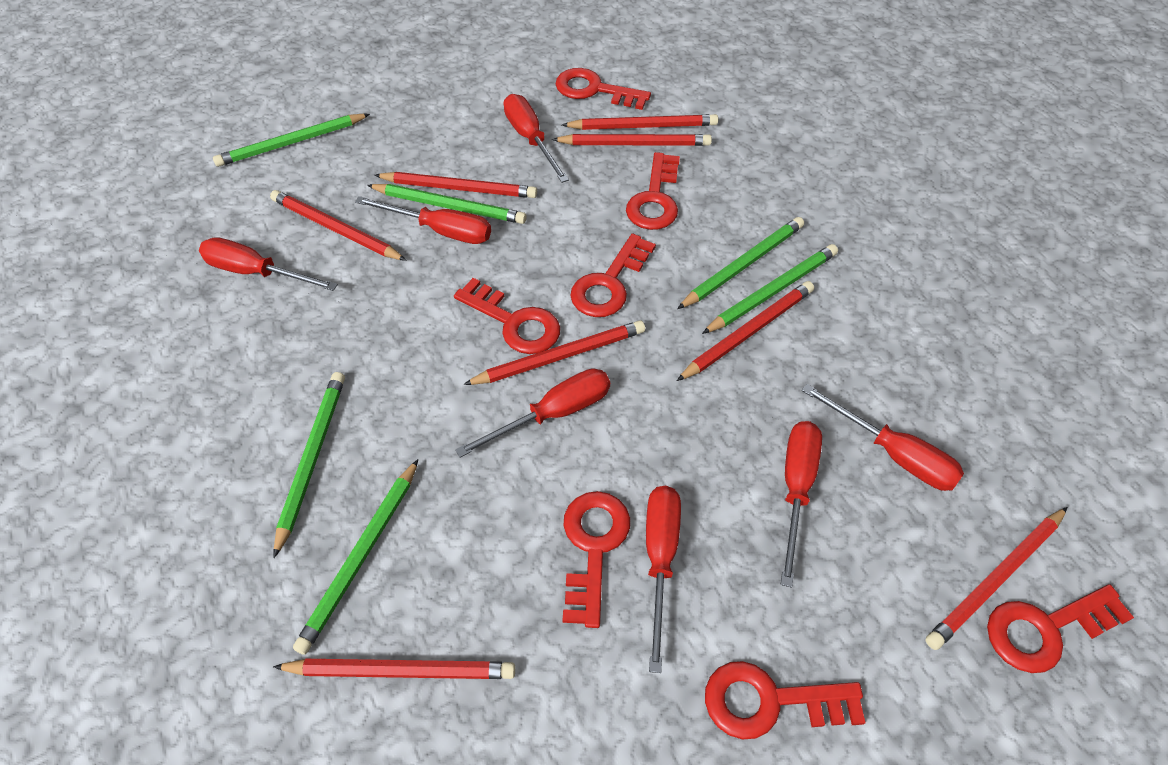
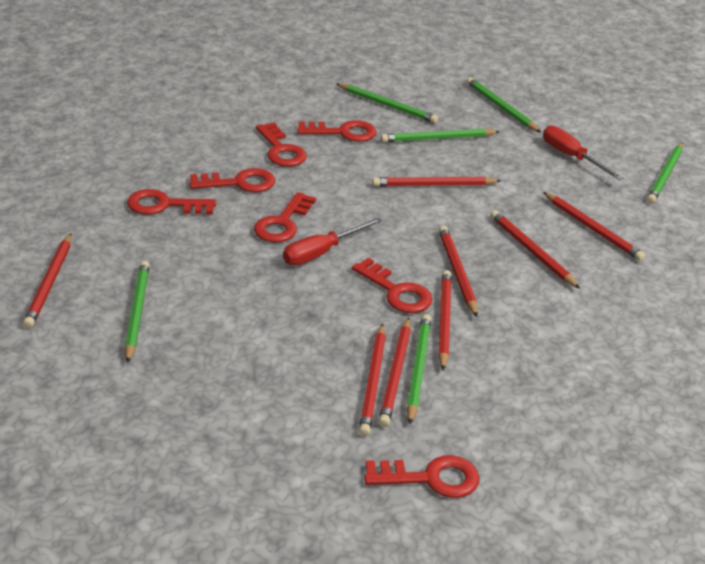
red screwdriver: [199,237,338,291] [355,196,491,244] [455,368,610,458] [503,94,569,183] [646,486,681,673] [781,421,822,588] [802,384,964,491] = 7 -> [283,217,383,265] [543,126,624,180] = 2

